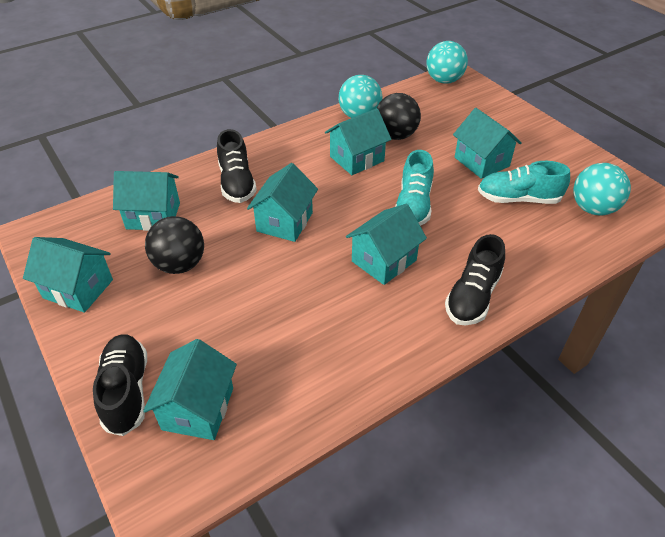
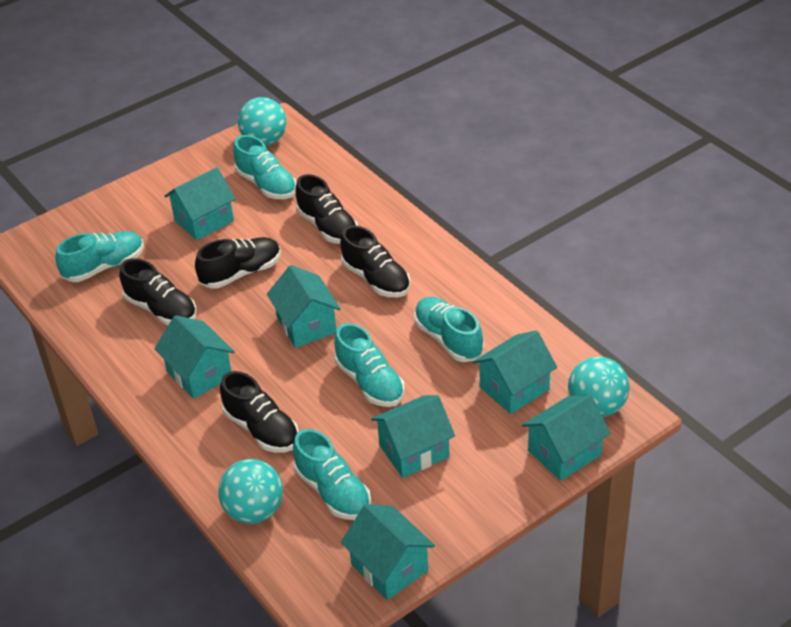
black ball: [145,216,204,274] [377,93,421,140] = 2 -> none = 0
black shoe: [93,334,147,436] [217,129,257,203] [445,234,505,325] = 3 -> [119,258,197,325] [195,237,281,289] [220,371,299,452] [296,174,358,244] [340,225,411,297] = 5
turquoise shoe: [395,150,434,226] [478,161,570,204] = 2 -> [55,231,144,282] [233,135,296,199] [293,429,371,520] [334,323,405,407] [414,297,484,362] = 5

